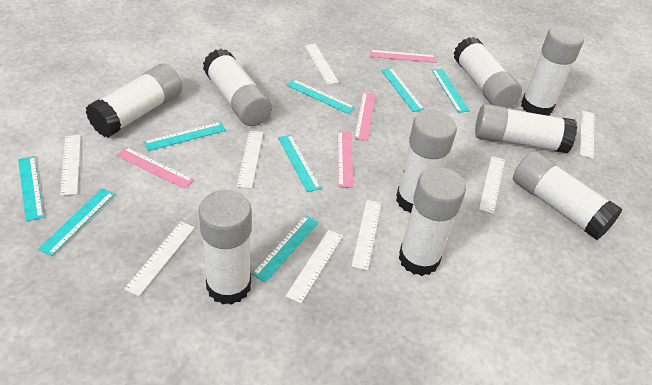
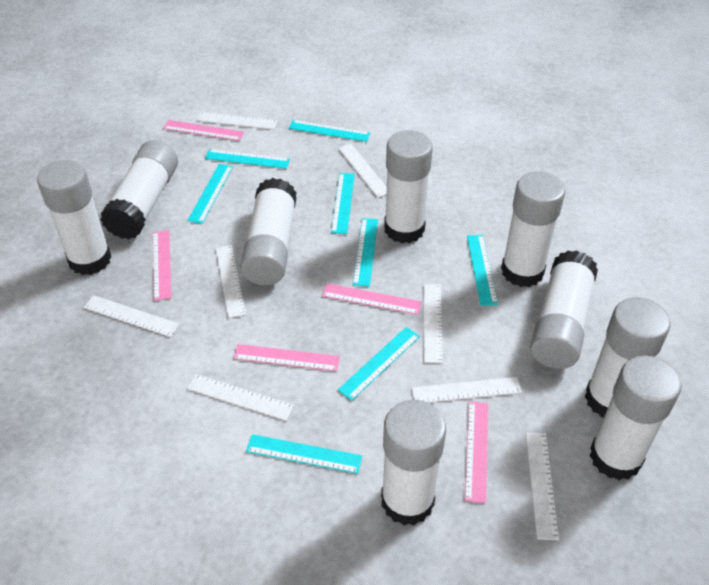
pink ruler: [116,147,194,189] [338,131,353,188] [354,92,376,141] [370,50,437,63] = 4 -> [153,230,172,301] [163,120,244,141] [233,344,340,371] [322,283,422,315] [465,401,488,503] = 5

